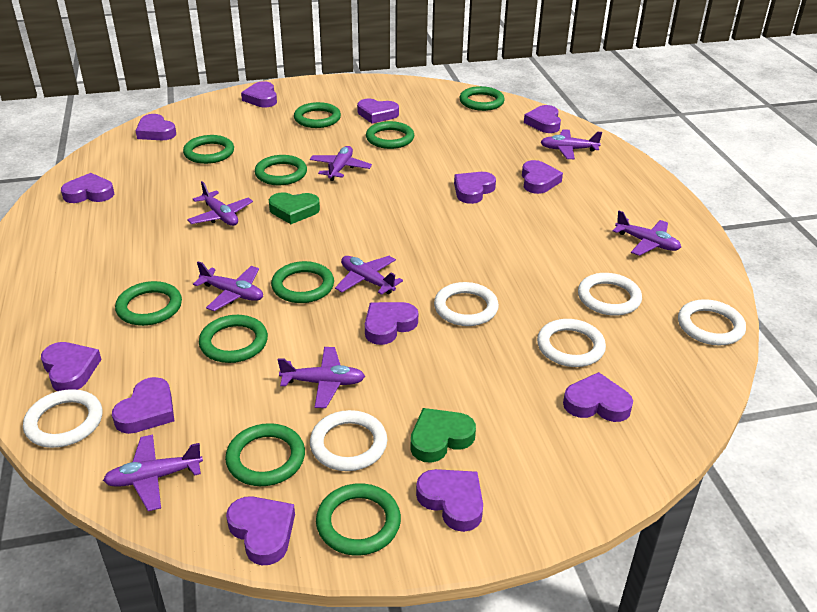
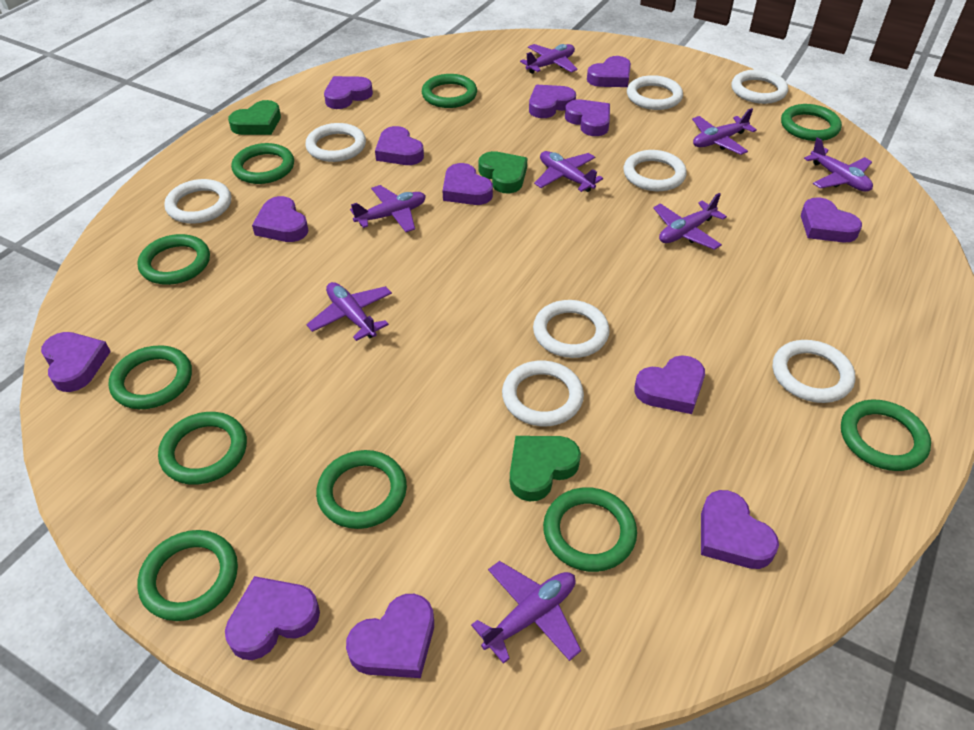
green heart: [269,192,320,224] [410,408,476,463] = 2 -> [228,100,281,135] [478,151,527,193] [510,436,581,502] = 3
white ring: [23,389,102,448] [310,410,387,471] [434,282,499,326] [537,319,606,367] [578,273,642,316] [678,299,746,345] = 6 -> [164,179,231,224] [305,123,366,162] [502,361,584,426] [533,300,610,358] [623,150,687,191] [627,75,683,110] [732,70,788,104] [773,340,855,403] = 8

